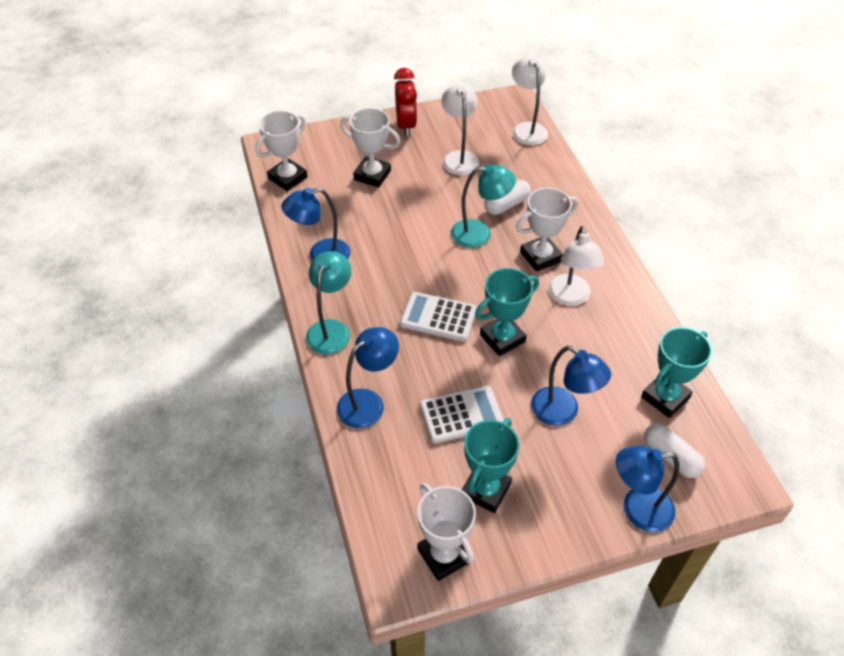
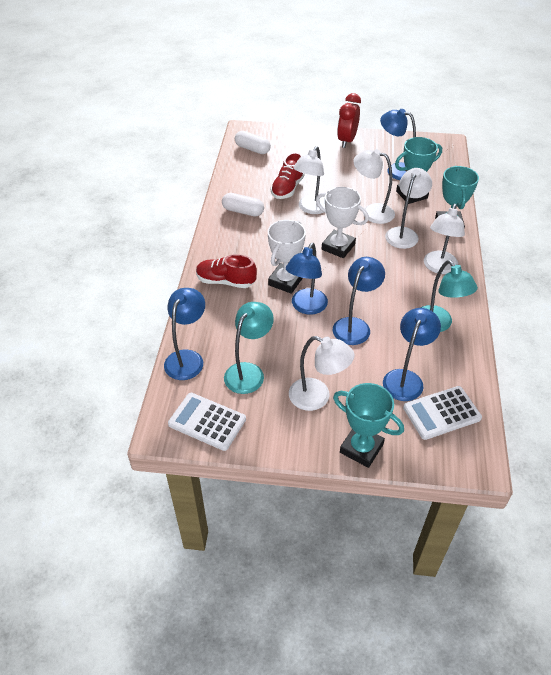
blue lamp: [281,188,351,261] [337,327,399,428] [531,346,611,426] [616,446,679,532] = 4 -> [164,288,205,380] [286,243,328,314] [333,257,385,345] [380,109,416,180] [383,308,441,401] = 5
red shoe: none = 0 -> [196,254,257,288] [271,152,305,199] = 2
white lamp: [442,83,479,175] [512,56,548,145] [548,226,604,306] = 3 -> [289,336,354,411] [293,146,325,214] [353,149,395,224] [385,168,432,249] [424,204,465,274] = 5
white trophy: [255,111,308,191] [340,108,400,188] [417,483,476,581] [516,188,578,272] = 4 -> [268,220,306,294] [316,187,369,258] = 2

